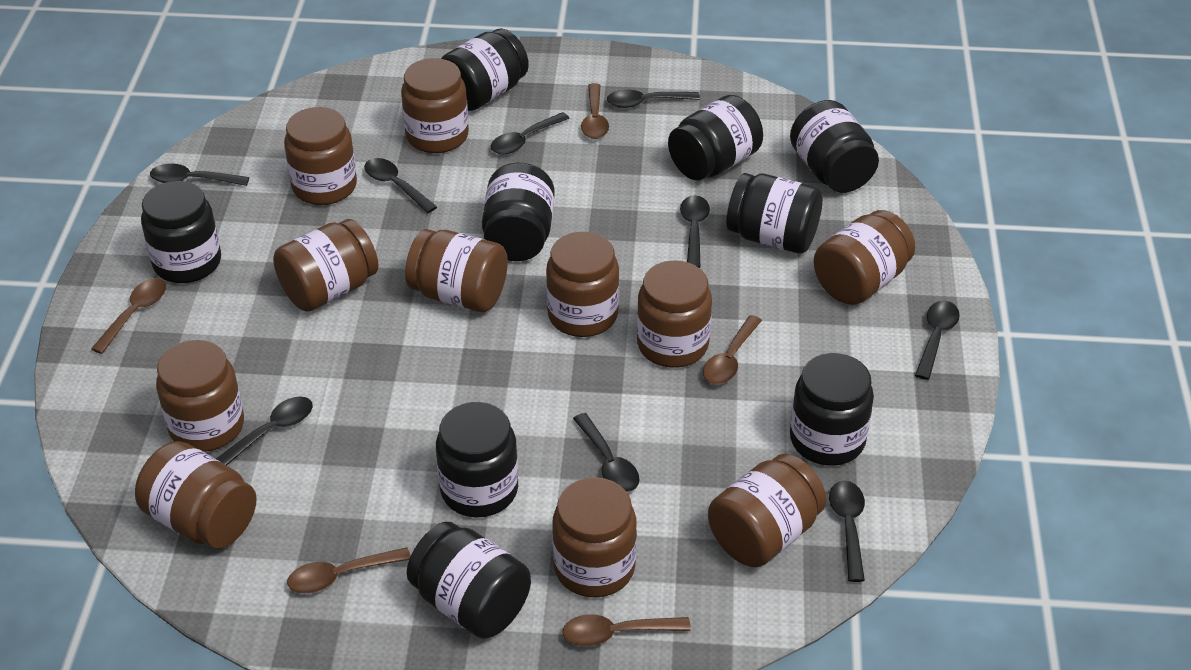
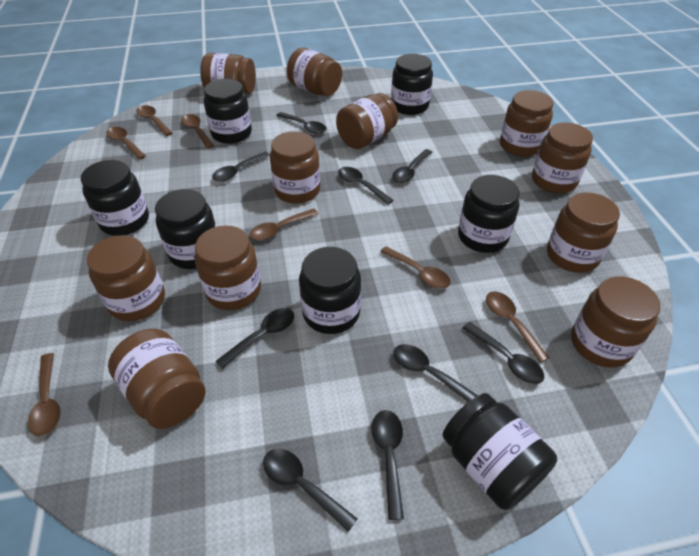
black jar: [141,181,221,283] [407,522,531,639] [436,402,518,517] [441,28,529,111] [482,163,555,261] [668,95,763,180] [726,173,823,253] [790,100,879,193] [790,353,874,466] = 9 -> [81,160,149,236] [155,189,216,269] [204,79,252,144] [299,247,361,334] [391,54,433,115] [442,393,557,510] [458,175,520,253] = 7
brown spoon: [91,278,166,354] [287,547,411,593] [562,614,691,646] [581,83,609,139] [703,315,762,384] = 5 -> [28,353,61,436] [106,127,146,160] [136,105,173,136] [181,114,214,149] [249,209,319,241] [380,246,451,289] [486,291,549,363] = 7

